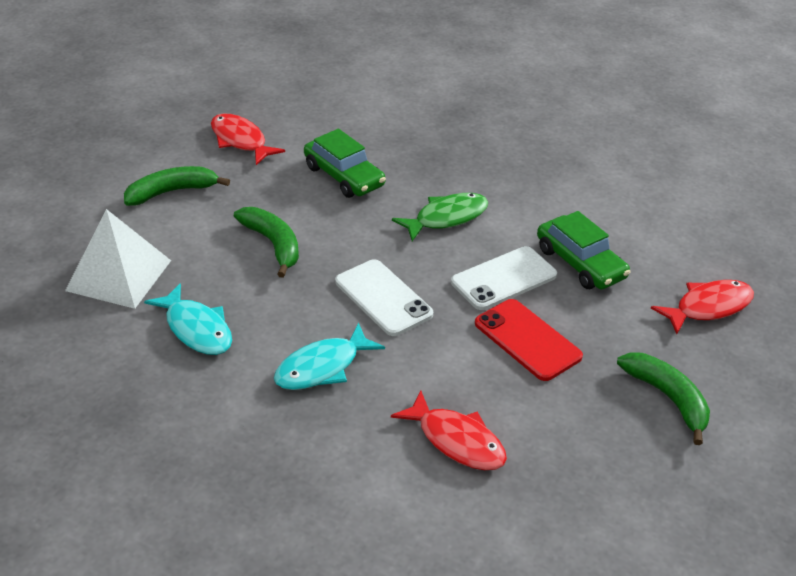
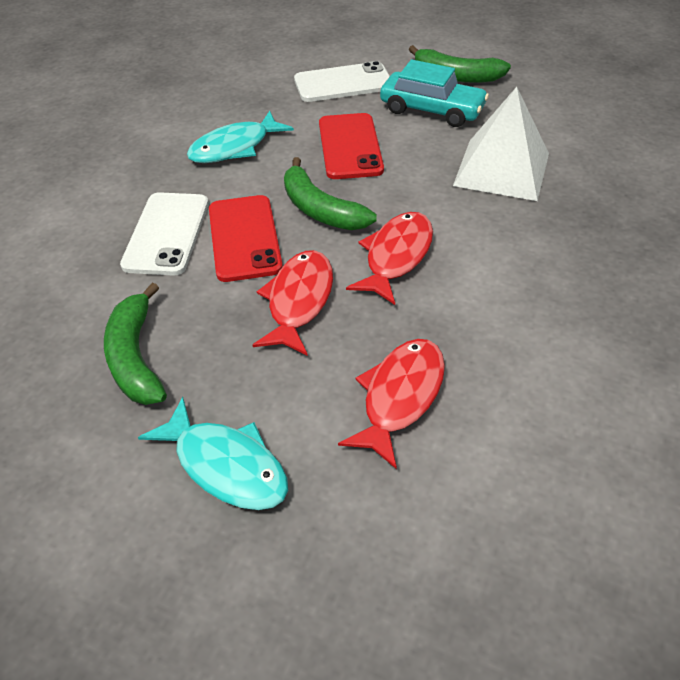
green car: [304,129,386,198] [537,211,630,289] = 2 -> none = 0
green fish: [392,193,488,241] = 1 -> none = 0
red phone: [475,299,583,381] = 1 -> [209,195,283,282] [319,113,384,179] = 2
turquoise car: none = 0 -> [380,59,489,127] = 1

